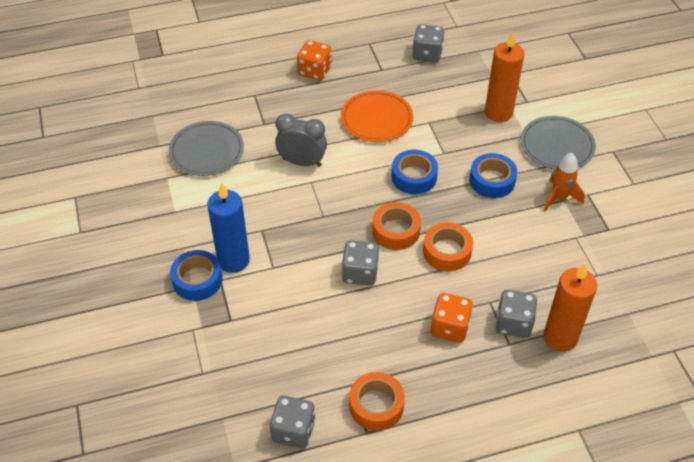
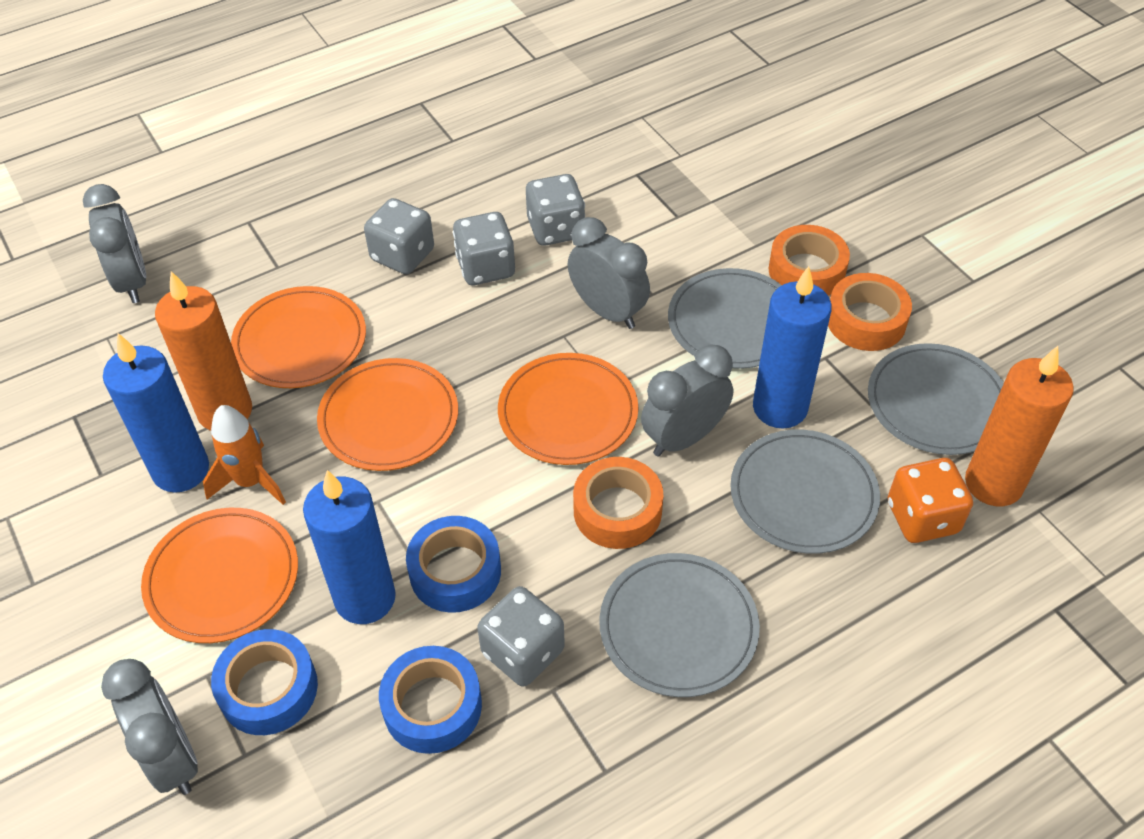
blue candle: [207,183,250,273] = 1 -> [103,333,209,493] [303,470,396,624] [753,266,832,429] = 3
grey clock: [275,113,327,167] = 1 -> [83,184,146,303] [101,659,198,795] [568,217,650,329] [641,344,733,457] = 4
grey plate: [169,121,244,176] [521,116,596,169] = 2 -> [599,553,760,697] [668,268,782,369] [730,429,880,554] [868,343,1004,455] = 4
orange dice: [297,40,332,81] [431,293,473,342] = 2 -> [888,458,973,543] = 1
orange plate: [341,90,413,142] = 1 -> [141,508,298,643] [231,286,366,388] [317,358,458,471] [498,353,638,465] = 4

